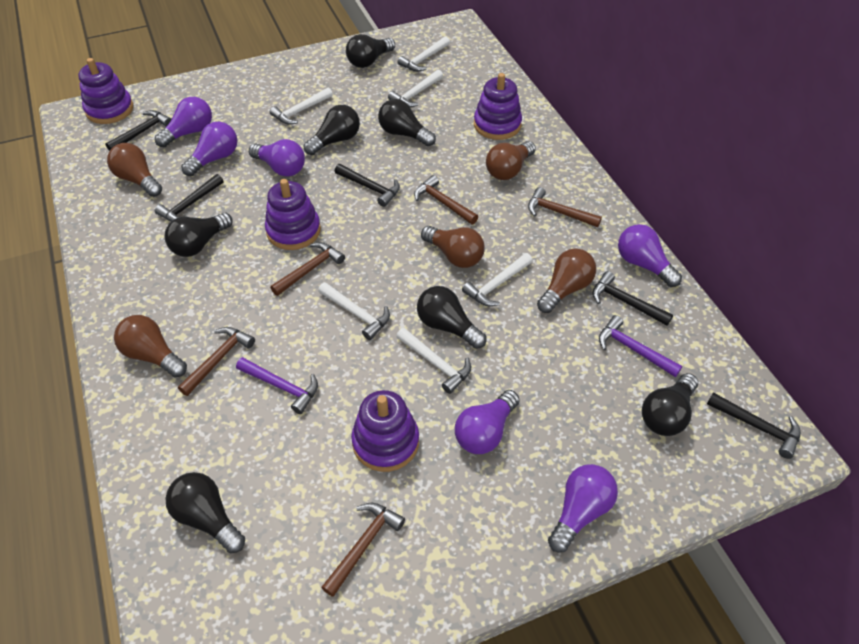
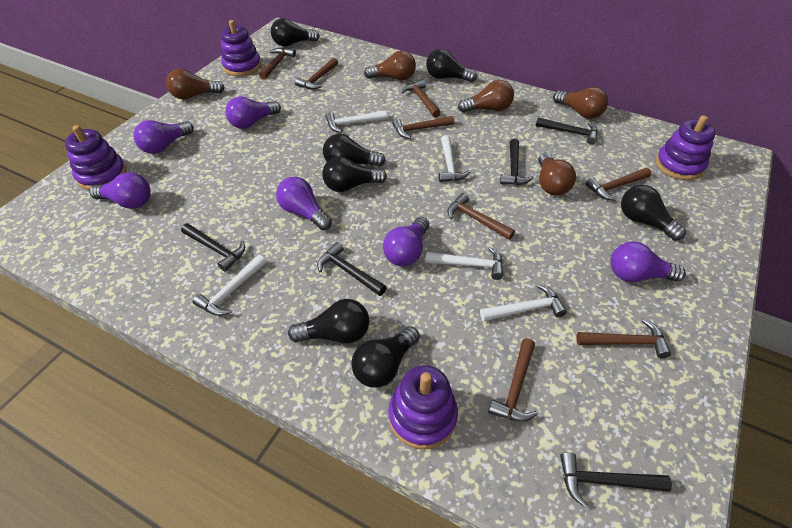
brown hammer: [178,327,255,396] [270,242,345,296] [321,503,405,597] [414,175,478,224] [528,187,602,227] = 5 -> [259,48,296,80] [295,58,338,90] [392,116,454,139] [402,80,441,118] [447,193,515,240] [488,338,538,422] [576,319,671,358] [586,168,651,201] = 8
purple hammer: [236,357,318,414] [599,315,682,377] = 2 -> none = 0
white hammer: [270,87,333,125] [318,282,390,340] [388,69,443,107] [396,328,471,394] [398,36,450,71] [462,253,533,306] = 6 -> [193,255,267,316] [326,110,387,133] [426,247,503,280] [439,135,471,182] [480,284,567,321] = 5

